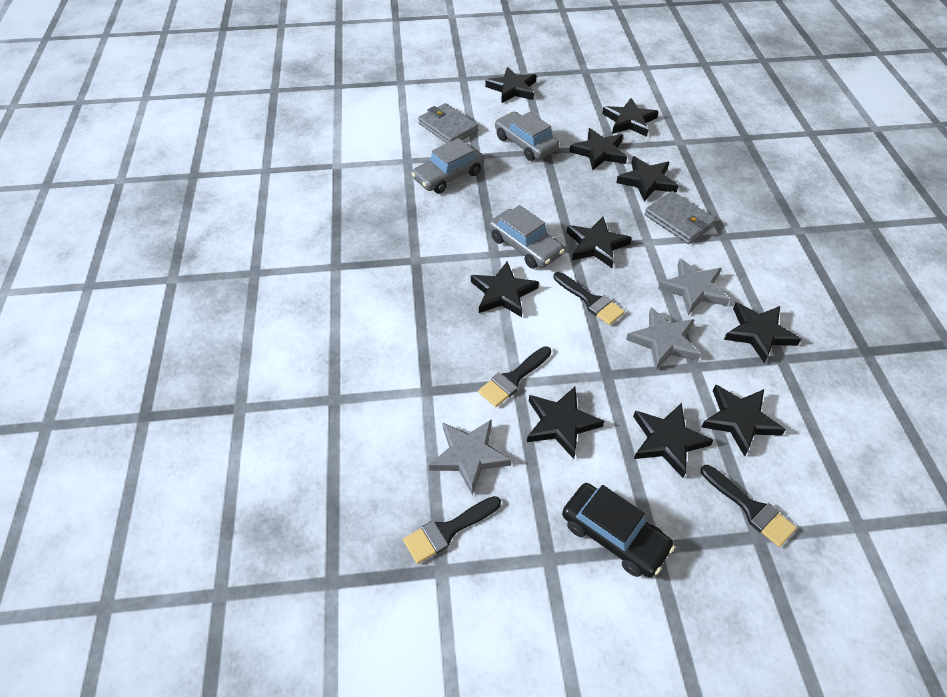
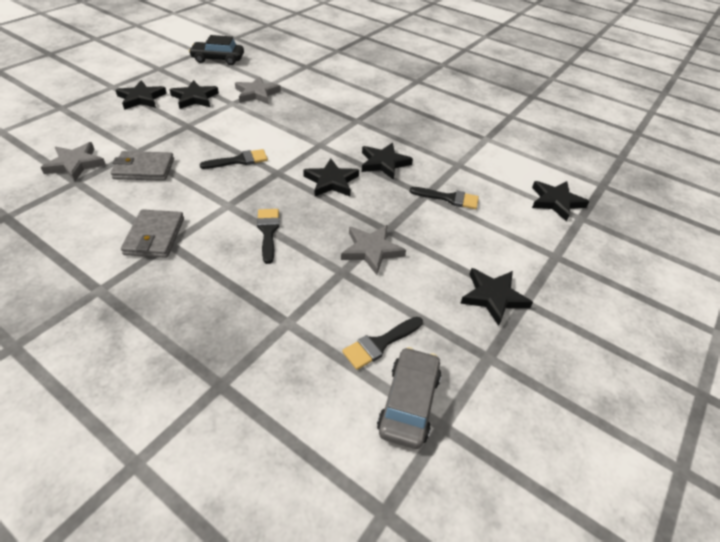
black star: [471,262,539,317] [485,67,537,103] [527,387,604,459] [567,217,632,268] [569,128,627,170] [602,98,659,137] [616,156,679,201] [633,403,713,478] [701,384,786,457] [724,302,801,363] = 10 -> [116,80,167,110] [169,80,219,109] [303,159,359,196] [362,143,413,180] [460,268,533,326] [532,181,590,222] = 6
grey car: [412,138,484,193] [489,205,565,269] [495,112,559,161] = 3 -> [377,347,441,449] = 1

